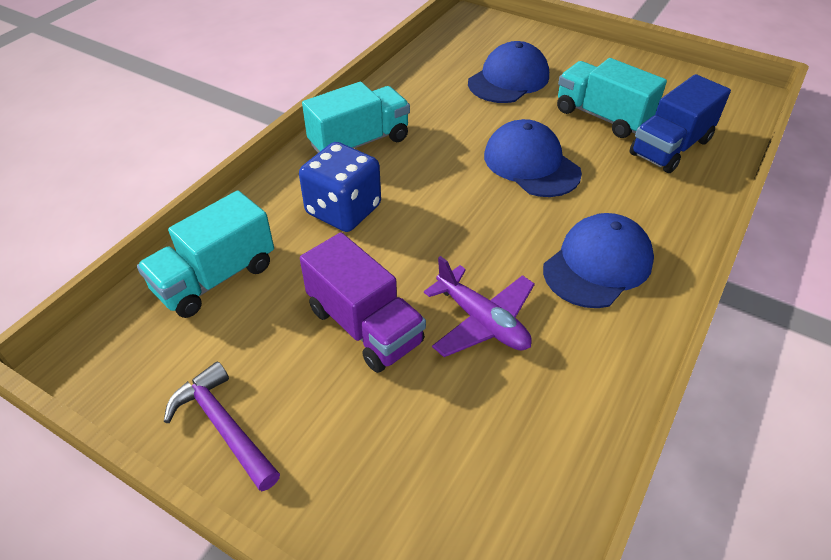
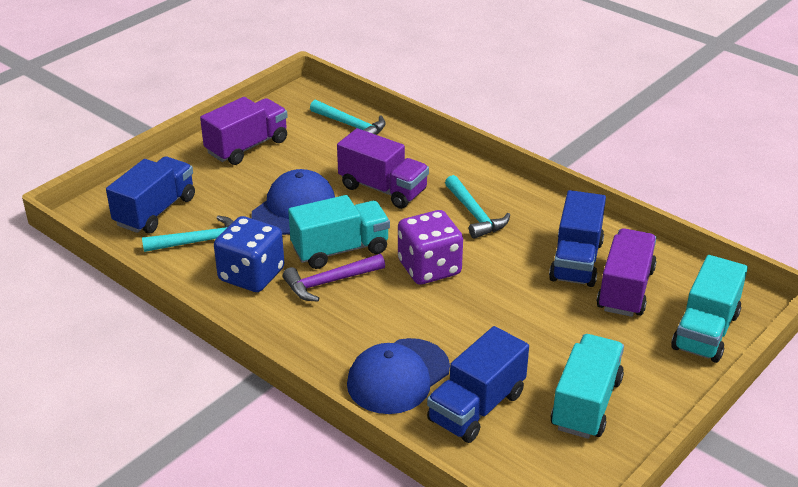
blue cap: [468,41,549,103] [484,119,582,197] [543,213,654,308] = 3 -> [251,169,335,235] [347,338,450,414] = 2
blue truck: [630,74,731,173] = 1 -> [106,156,195,233] [427,326,529,443] [549,190,606,287] = 3
purple dice: none = 0 -> [398,210,463,285] = 1
purple plane: [424,256,535,357] = 1 -> none = 0
purple truck: [300,232,426,373] = 1 -> [200,97,288,165] [337,128,429,209] [597,228,657,317] = 3
turquoise hammer: none = 0 -> [142,215,234,252] [310,100,386,135] [445,175,510,239] = 3

